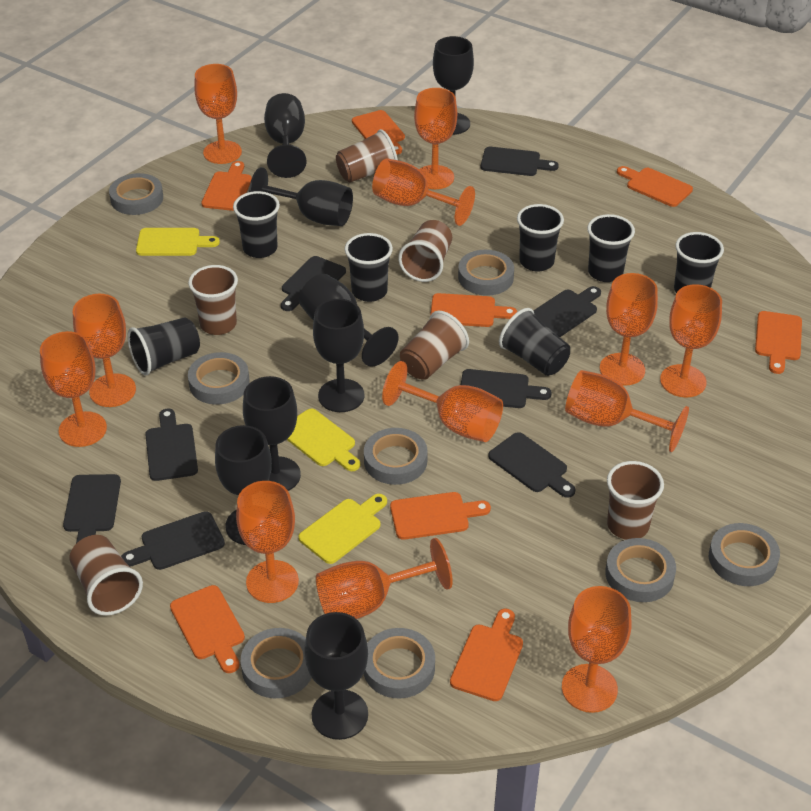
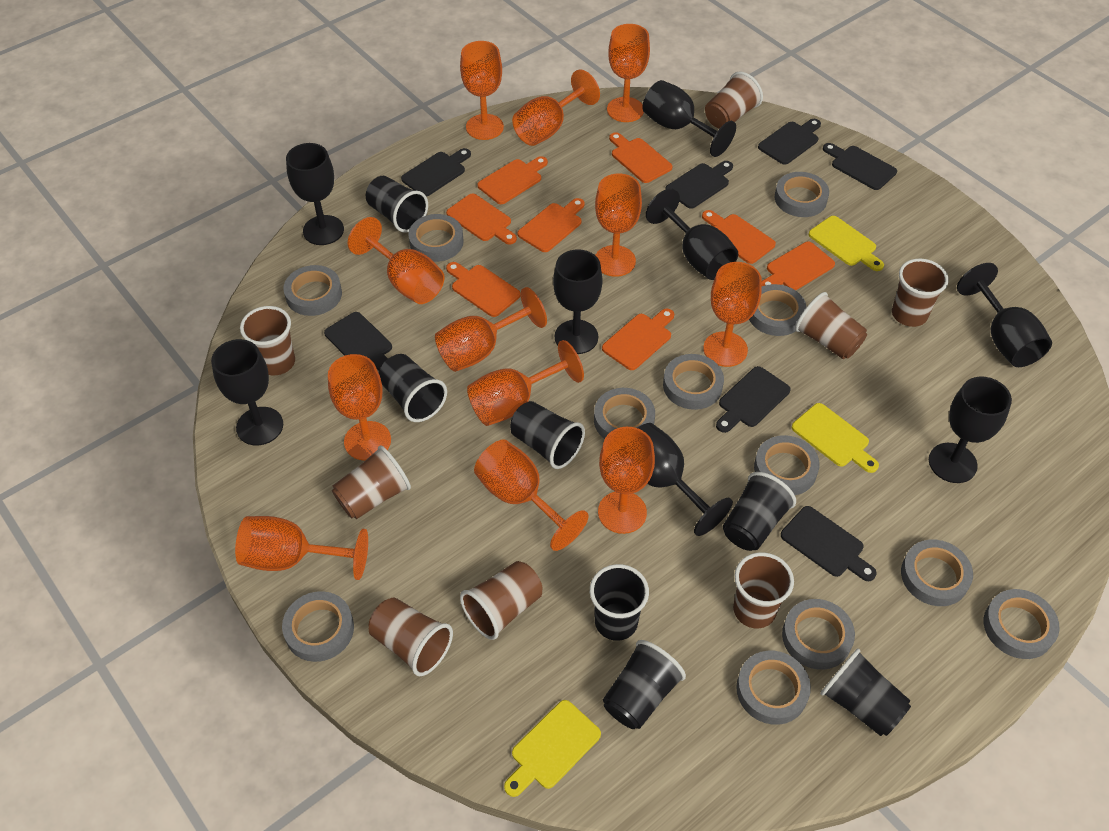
black cutting board: [63,474,121,544] [121,511,225,570] [145,409,198,481] [281,256,346,311] [461,369,552,408] [481,147,559,176] [488,432,576,498] [533,286,601,337] = 8 -> [324,312,392,370] [401,148,471,197] [665,161,733,209] [716,366,791,433] [758,119,821,165] [781,506,877,581] [823,143,897,190] = 7
brown cup: [69,535,143,616] [188,265,238,335] [336,129,398,182] [398,220,452,282] [400,311,469,380] [607,461,664,540] = 6 -> [240,306,295,375] [332,446,411,519] [369,598,453,676] [460,561,543,640] [705,72,763,129] [733,552,794,628] [795,292,867,359] [892,259,949,327] = 8
grey tape: [109,173,163,215] [188,352,250,404] [241,628,312,698] [364,428,428,485] [364,628,435,698] [458,250,514,296] [605,538,676,602] [709,523,780,586] = 8 -> [282,591,354,662] [283,265,342,316] [408,214,464,262] [594,388,655,439] [663,354,724,410] [736,651,811,725] [749,284,806,336] [754,435,820,495] [775,172,829,217] [782,599,855,670] [901,540,973,606] [984,589,1060,659] = 12

